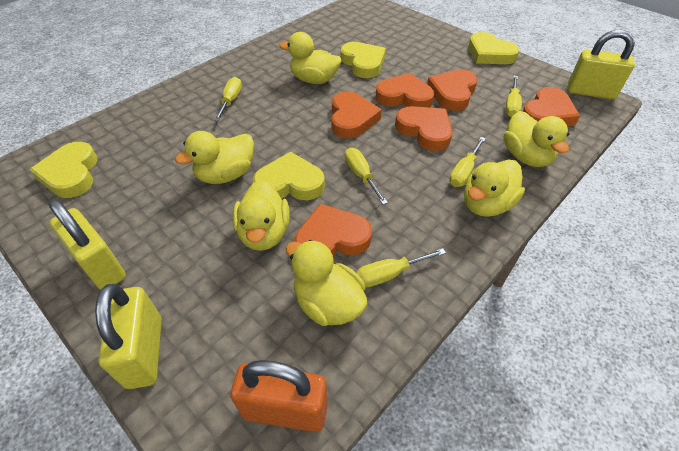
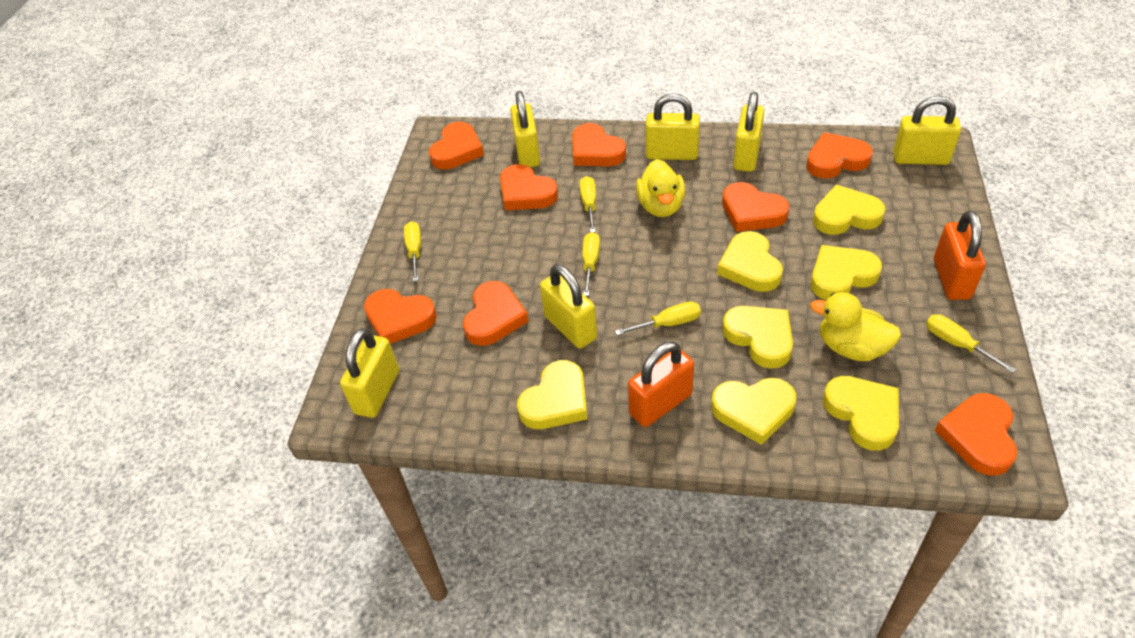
orange heart: [294,204,372,257] [331,91,382,138] [376,73,434,108] [395,106,453,151] [427,69,477,111] [523,87,580,126] = 6 -> [364,289,437,344] [429,122,484,169] [463,281,529,346] [500,164,558,210] [572,123,626,166] [722,182,789,232] [806,132,873,178] [935,393,1017,476] = 8
orange padlock: [230,360,328,432] = 1 -> [628,341,694,427] [934,211,986,300] = 2
yellow duck: [175,131,254,184] [232,180,290,251] [280,32,341,84] [286,240,367,326] [464,160,525,217] [504,111,569,167] = 6 -> [636,159,685,217] [810,292,901,361] = 2
yellow heart: [30,142,97,198] [253,152,325,200] [341,42,386,78] [468,32,519,64] = 4 -> [517,360,587,429] [711,378,796,445] [717,231,783,292] [722,306,793,369] [811,245,882,300] [813,185,886,235] [823,376,899,451] = 7
yellow padlock: [48,199,126,290] [95,284,162,389] [568,30,635,99] = 3 -> [340,328,399,418] [510,91,540,167] [540,264,597,349] [646,93,700,160] [733,92,764,172] [893,96,961,165] = 6

